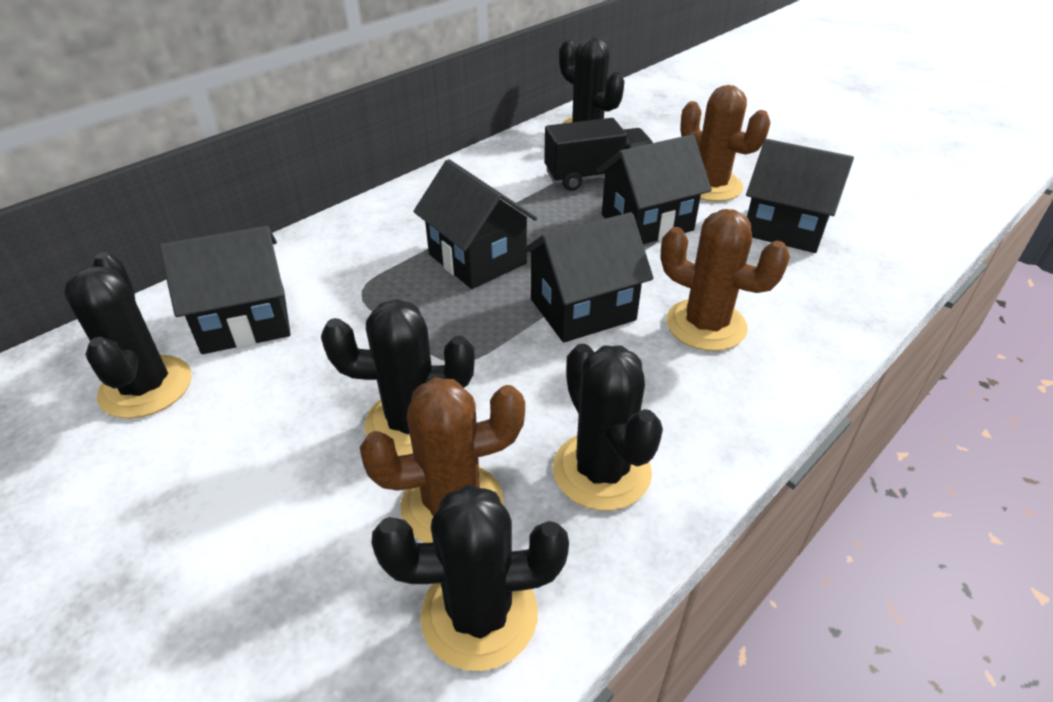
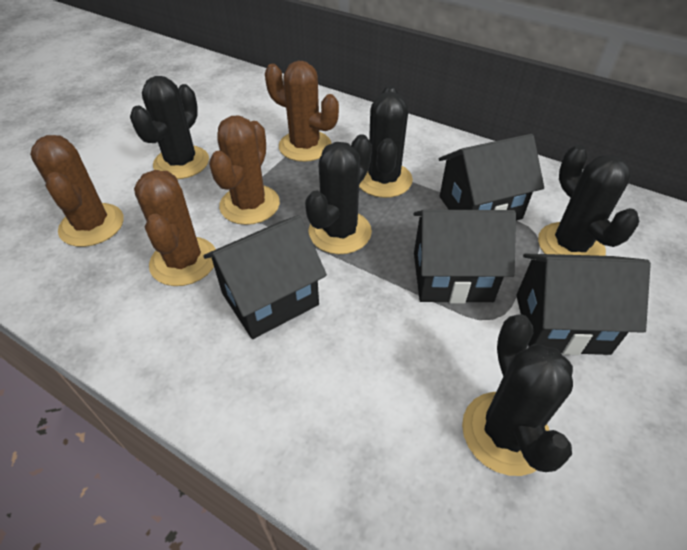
black house: [159,226,291,354] [413,159,537,289] [522,212,653,343] [597,134,712,244] [746,139,854,253] = 5 -> [203,215,327,339] [414,210,516,304] [439,134,544,221] [516,253,651,355] = 4
black truck: [544,118,653,191] = 1 -> none = 0
brown cactus: [360,378,525,543] [660,209,790,351] [680,85,770,201] = 3 -> [30,135,124,247] [134,170,216,286] [209,115,280,225] [265,61,339,162] = 4

